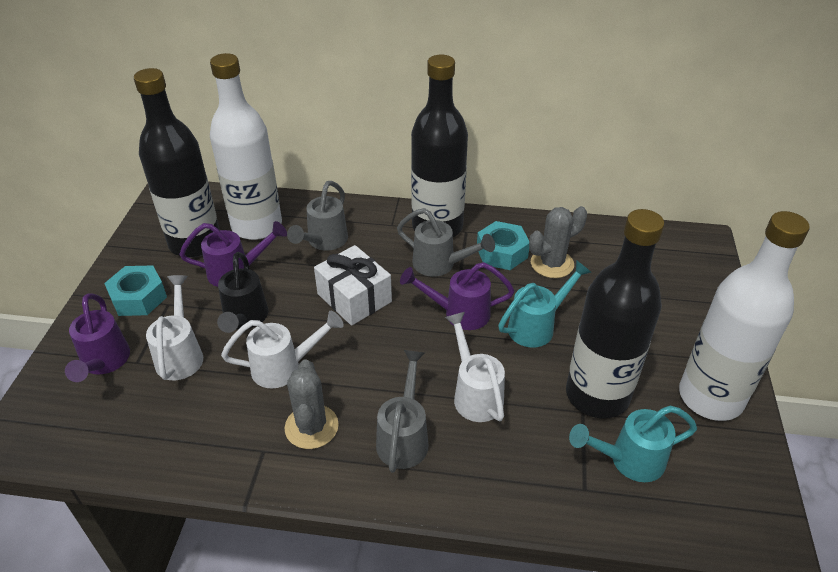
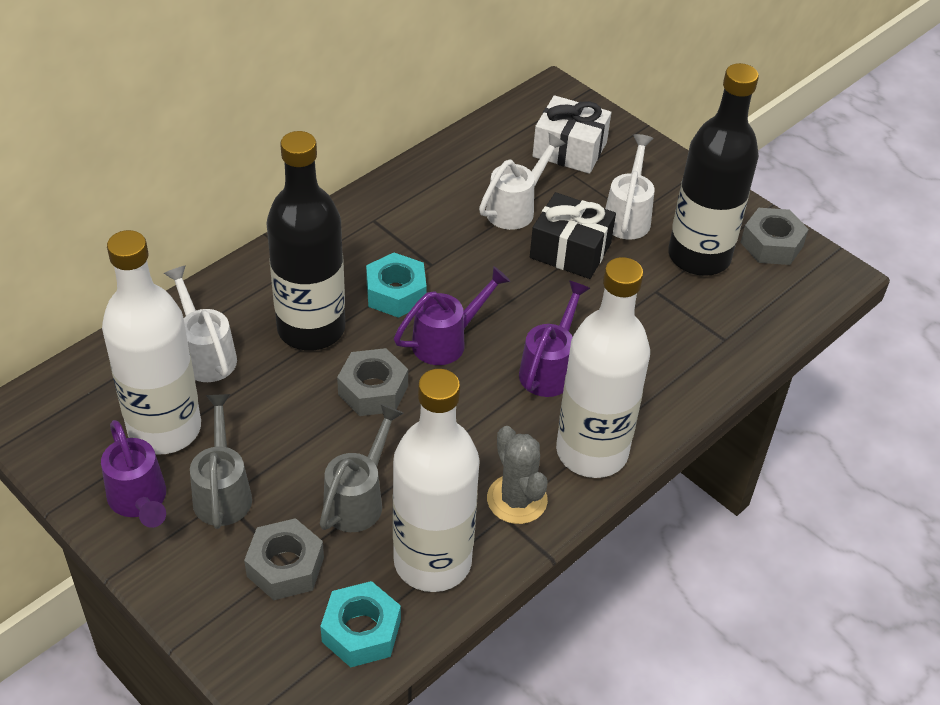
black bottle: [134,68,220,257] [411,55,468,237] [566,209,664,419] = 3 -> [267,131,345,351] [668,63,759,276] = 2
black gift: none = 0 -> [530,192,616,279] = 1
black watering can: [217,252,268,333] = 1 -> none = 0
grey cactus: [285,359,339,449] [529,206,587,278] = 2 -> [487,426,548,524] = 1
grey nut: none = 0 -> [244,518,324,600] [337,348,408,416] [740,208,809,265] = 3
grey watering can: [287,181,348,251] [376,350,428,473] [397,208,495,277] = 3 -> [190,394,252,529] [320,404,404,532] = 2
turquoise watering can: [498,260,592,348] [569,406,697,482] = 2 -> none = 0
white bottle: [210,53,282,240] [679,211,810,421] = 2 -> [102,230,201,455] [393,369,480,592] [556,257,650,478] = 3

